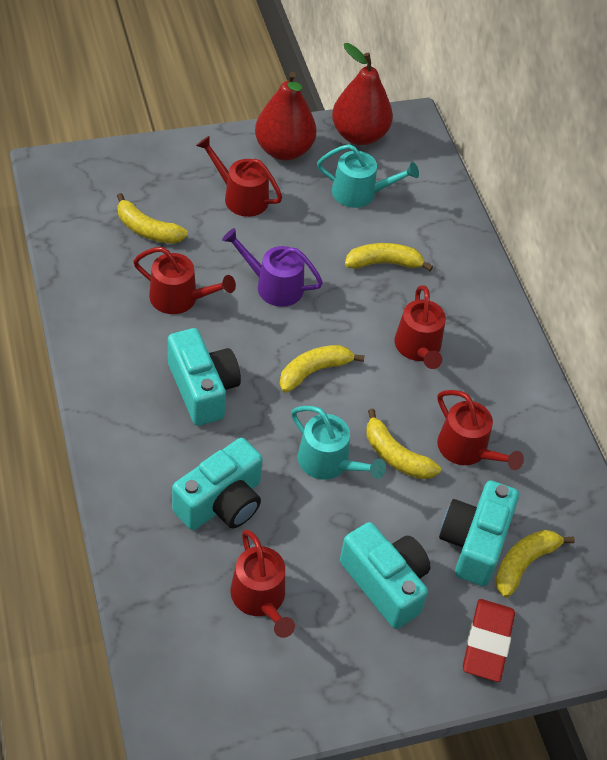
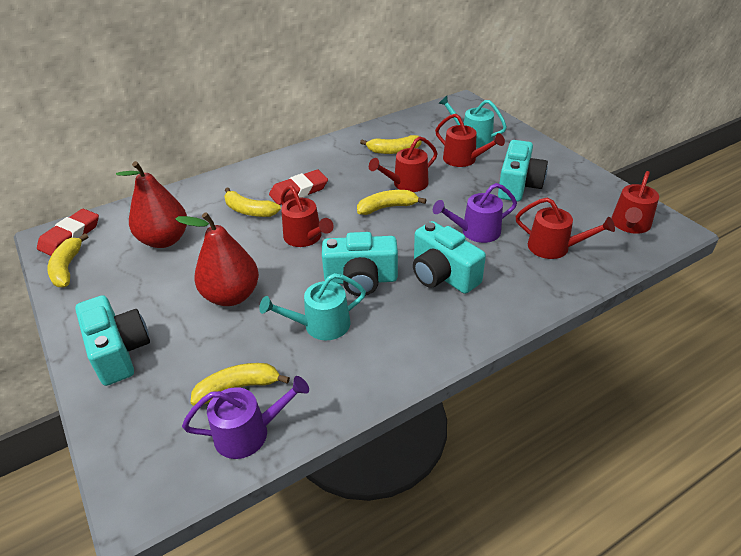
purple watering can: [222,228,323,307] = 1 -> [182,376,309,459] [433,183,517,243] = 2
red eraser: [463,599,515,682] = 1 -> [37,209,99,256] [269,169,328,205] = 2

